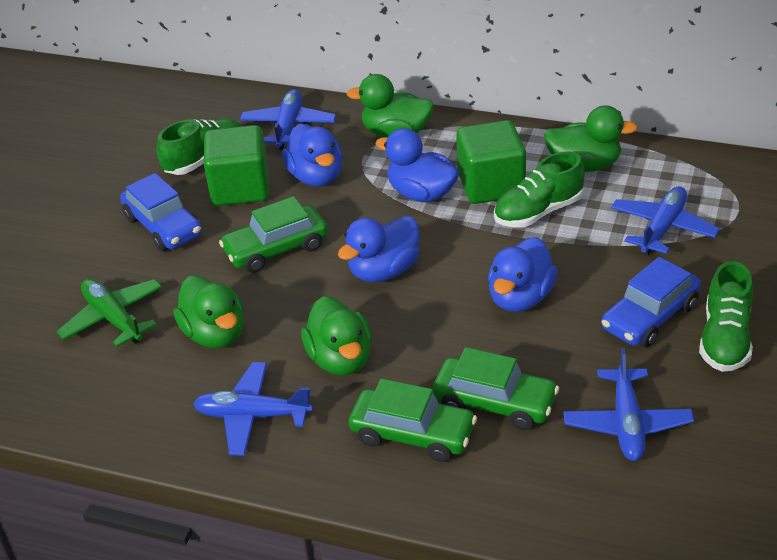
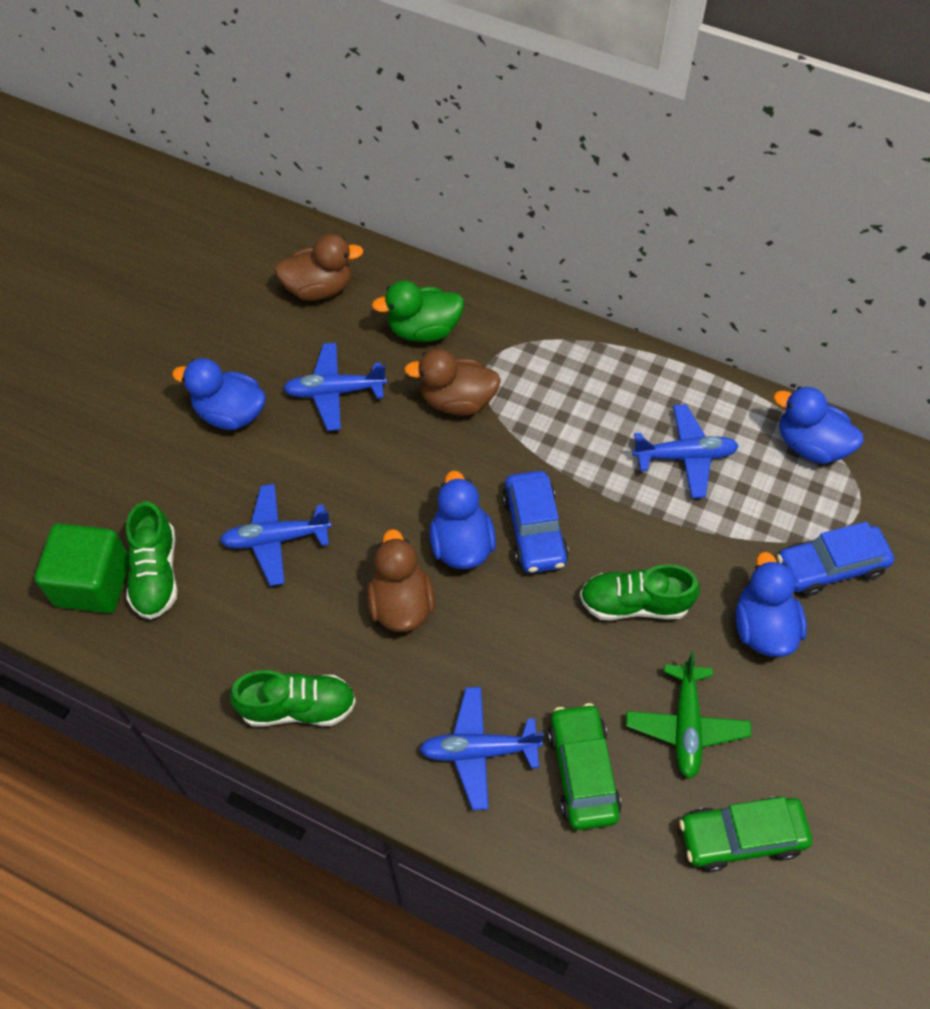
brown duck: none = 0 -> [274,234,364,301] [367,529,435,632] [404,349,501,416] = 3
green car: [219,196,328,273] [349,379,477,462] [433,347,559,430] = 3 -> [548,703,621,830] [679,796,812,872] = 2
green cube: [204,125,269,206] [456,120,526,204] = 2 -> [35,523,129,613] = 1
green duck: [173,276,244,348] [301,296,372,376] [346,74,434,137] [544,105,638,172] = 4 -> [372,280,464,342] = 1

